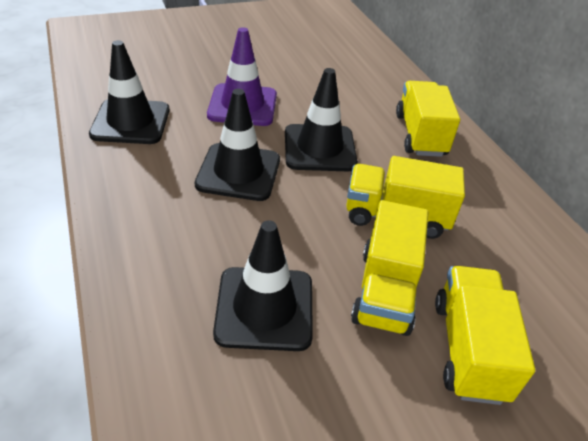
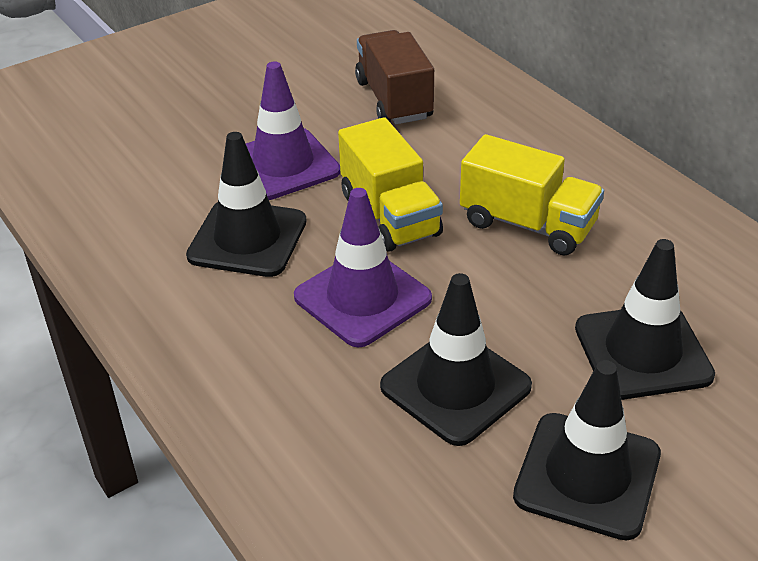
brown truck: none = 0 -> [355,30,434,124] = 1
purple traffic cone: [207,27,277,126] = 1 -> [246,61,340,200] [294,188,432,347] = 2
yellow truck: [346,156,465,239] [351,200,428,336] [396,81,460,157] [435,266,535,405] = 4 -> [338,117,443,252] [460,134,604,256] = 2

